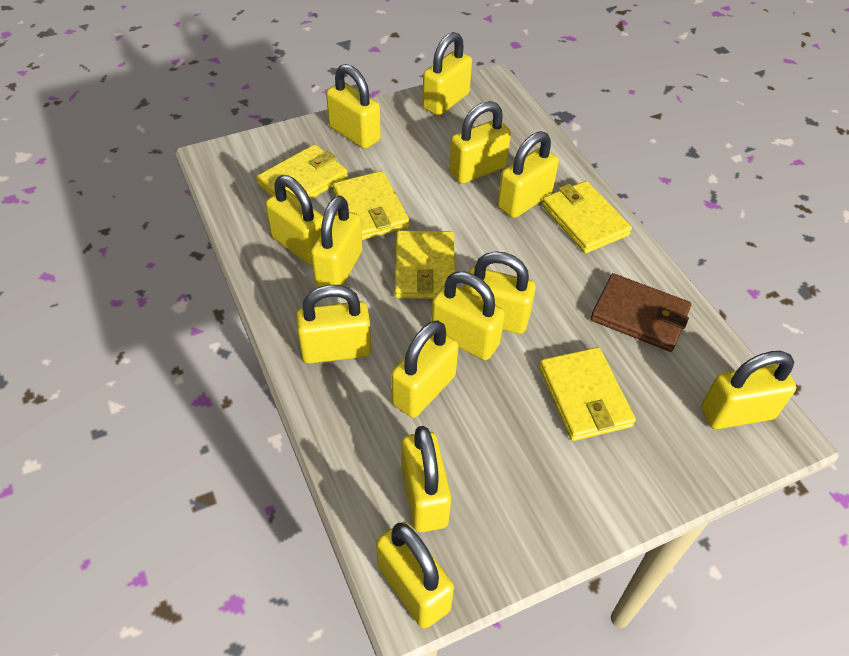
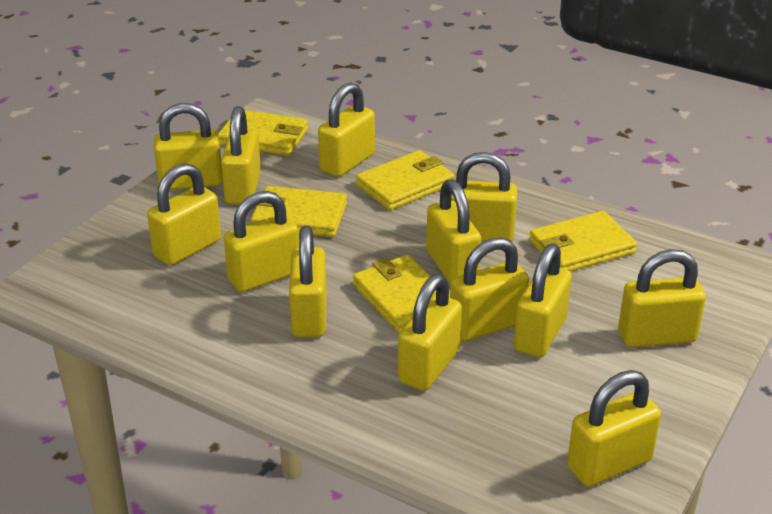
brown wallet: [591,273,691,352] = 1 -> none = 0

